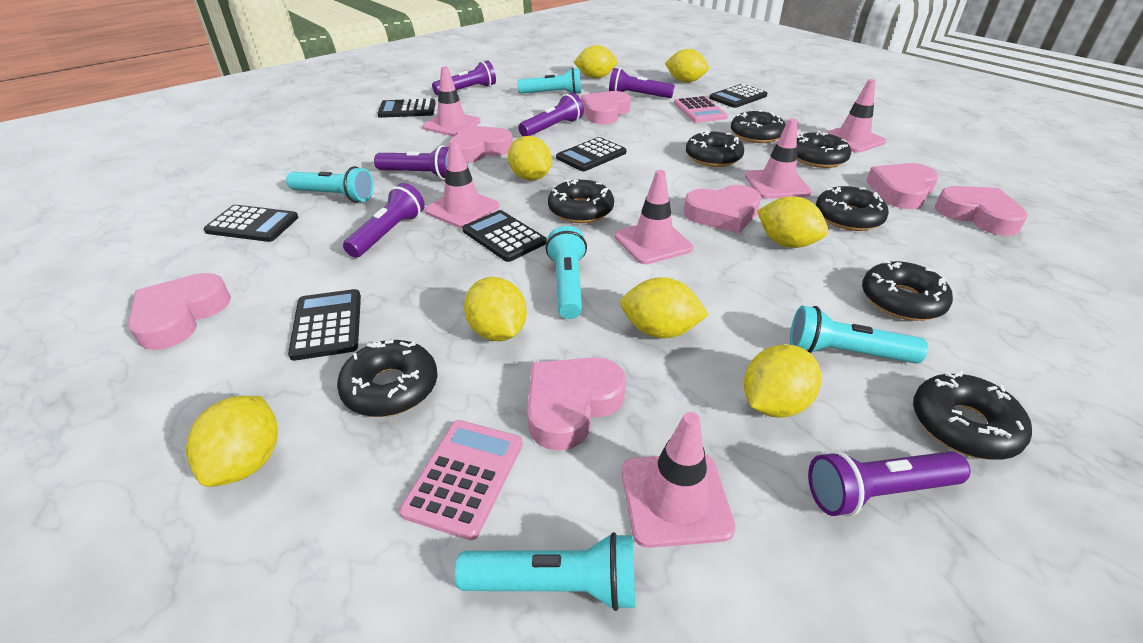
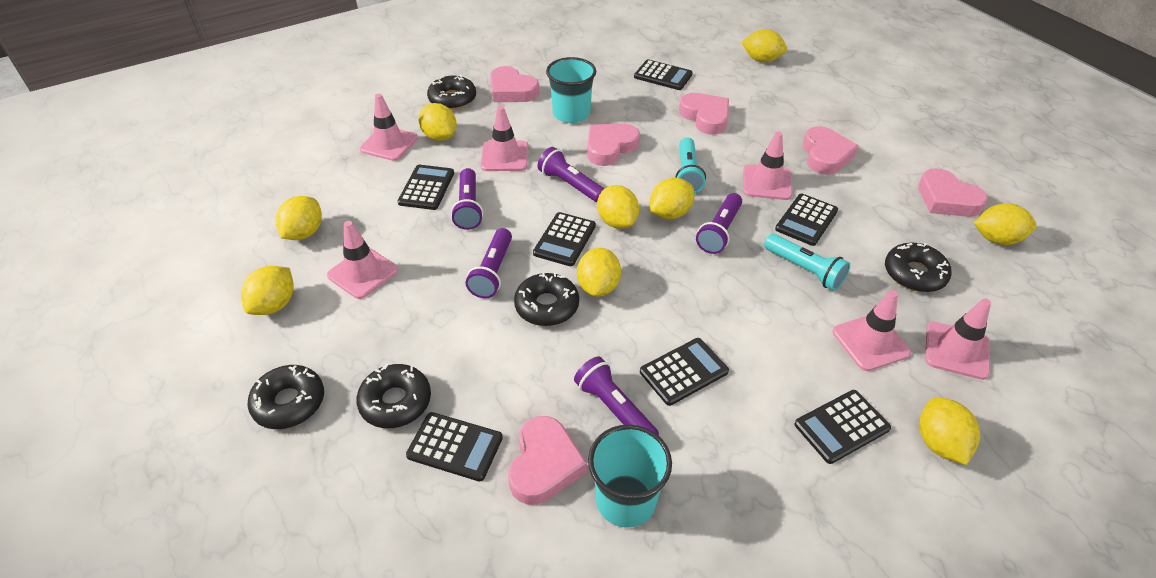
black calculator: [204,205,298,242] [288,289,361,361] [377,98,436,118] [462,210,547,262] [556,137,627,171] [709,84,767,108] = 6 -> [398,165,454,210] [406,412,503,482] [533,212,596,266] [634,60,693,90] [640,338,729,406] [775,194,838,246] [794,390,891,464] = 7
black donut: [337,340,437,417] [548,180,614,223] [686,131,744,167] [731,110,786,143] [797,131,851,168] [816,186,889,231] [862,261,953,321] [913,371,1032,460] = 8 -> [247,365,324,429] [356,364,431,428] [427,75,476,110] [514,272,579,326] [885,243,952,292] = 5
pink calculator: [399,420,523,540] [674,96,728,123] = 2 -> none = 0
pink heart: [128,273,231,350] [451,125,513,163] [527,357,626,451] [581,91,631,124] [683,185,761,234] [866,163,938,209] [935,186,1028,236] = 7 -> [490,66,539,102] [508,416,587,505] [587,123,640,166] [679,93,729,135] [803,126,859,175] [918,168,988,217] = 6
purple flashlight: [343,183,425,258] [374,145,449,180] [432,60,496,95] [519,93,584,136] [609,68,675,98] [808,451,970,516] = 6 -> [451,168,483,230] [465,228,512,298] [538,147,605,202] [574,356,659,435] [696,193,742,254] = 5
turquoise cup: none = 0 -> [546,57,596,123] [588,425,672,528] = 2
turquoise flashlight: [286,166,374,203] [455,532,635,611] [517,68,581,94] [546,226,587,319] [790,305,928,363] = 5 -> [675,137,706,194] [764,234,850,291] = 2
yellow lemon: [186,396,278,487] [464,277,527,341] [508,136,552,181] [574,45,617,78] [620,277,709,338] [665,49,709,83] [744,344,822,417] [757,196,828,248] = 8 -> [241,266,294,315] [275,196,322,240] [418,103,457,141] [577,248,621,297] [597,185,639,229] [650,178,694,219] [741,29,787,62] [919,397,980,465] [974,203,1036,245] = 9

